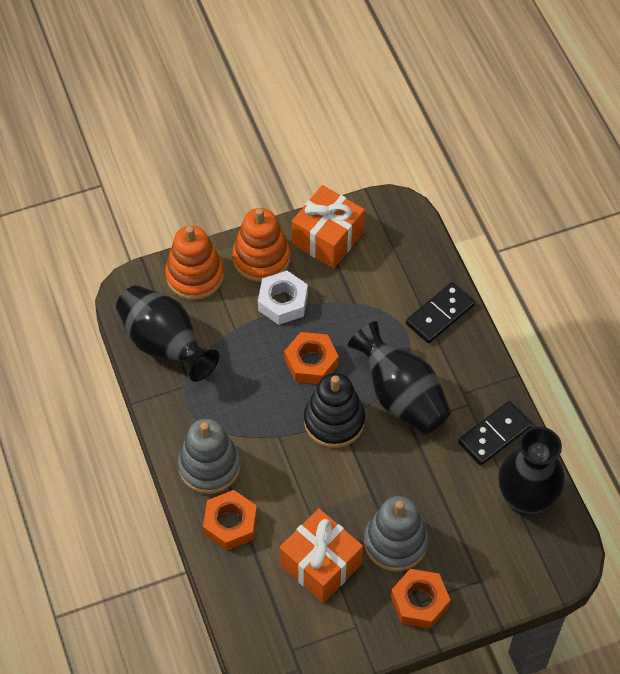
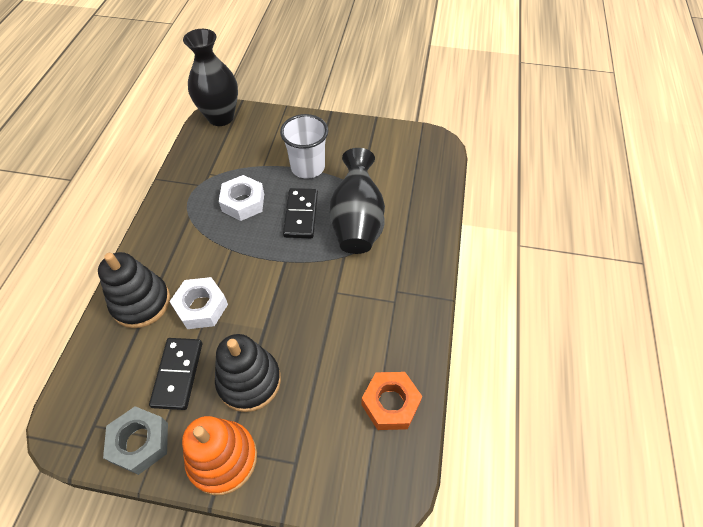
black stacking toy: [304,373,365,448] = 1 -> [98,252,170,328] [215,334,281,412] = 2
black vase: [116,285,219,382] [348,321,451,434] [498,427,565,516] = 3 -> [183,29,238,126] [329,148,385,254] = 2
grey nut: none = 0 -> [103,406,168,475] = 1
grey stacking toy: [178,419,240,494] [364,496,428,572] = 2 -> none = 0
orange gift: [279,508,363,603] [292,185,365,268] = 2 -> none = 0
orange nut: [203,490,257,550] [284,332,339,384] [391,569,450,629] = 3 -> [361,372,422,430] = 1
orange stacking toy: [165,226,224,300] [232,208,290,282] = 2 -> [182,416,257,495] = 1
white cup: none = 0 -> [280,114,328,179] = 1
white nut: [258,271,308,325] = 1 -> [170,277,228,329] [219,175,264,221] = 2

